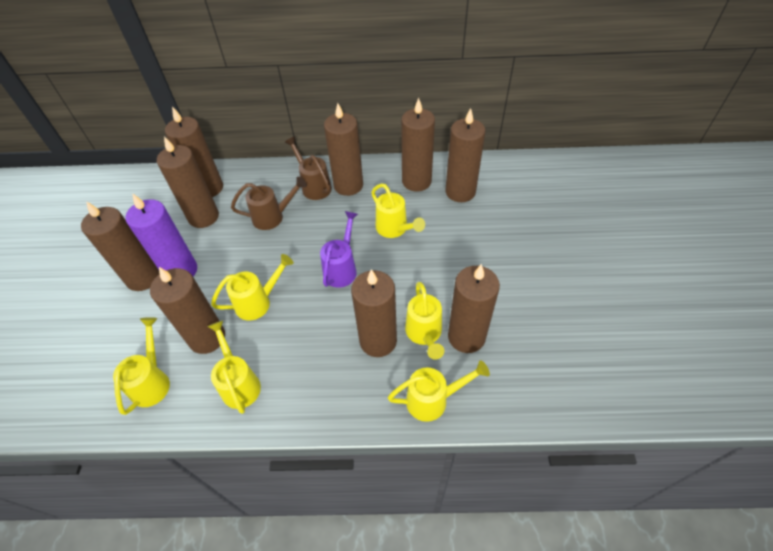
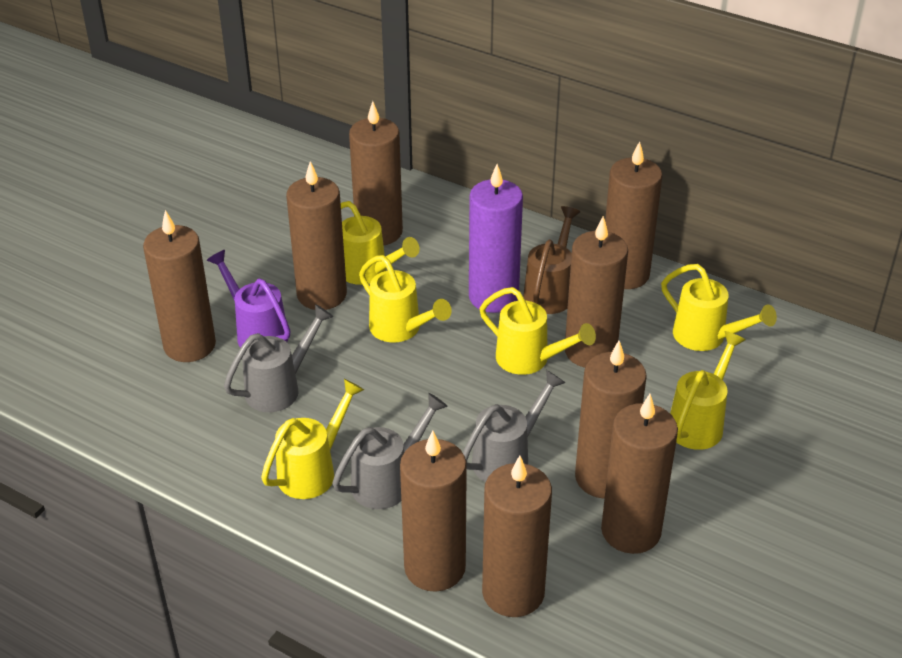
brown watering can: [231,176,307,230] [284,136,332,200] = 2 -> [523,206,580,314] = 1
grey watering can: none = 0 -> [224,304,334,412] [333,393,448,509] [463,370,566,482] = 3

